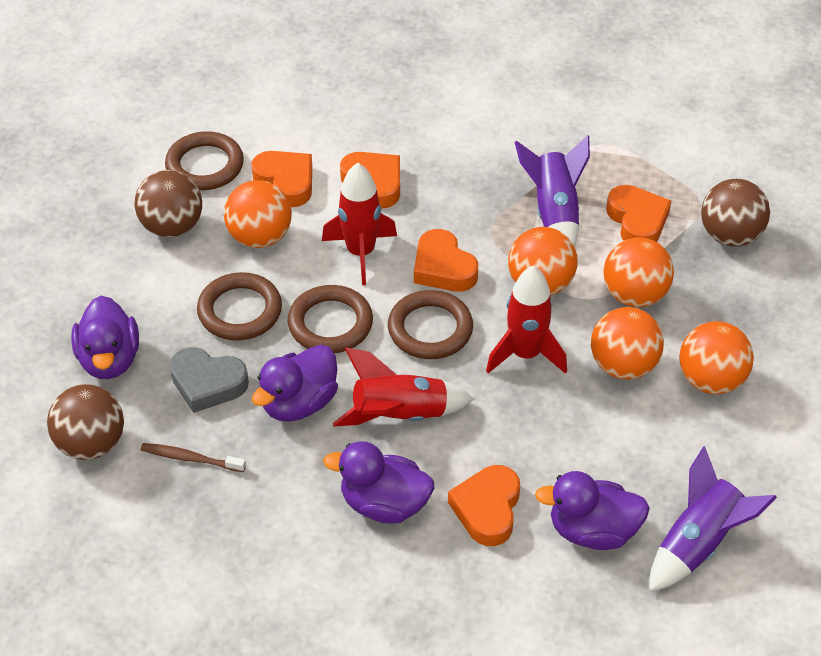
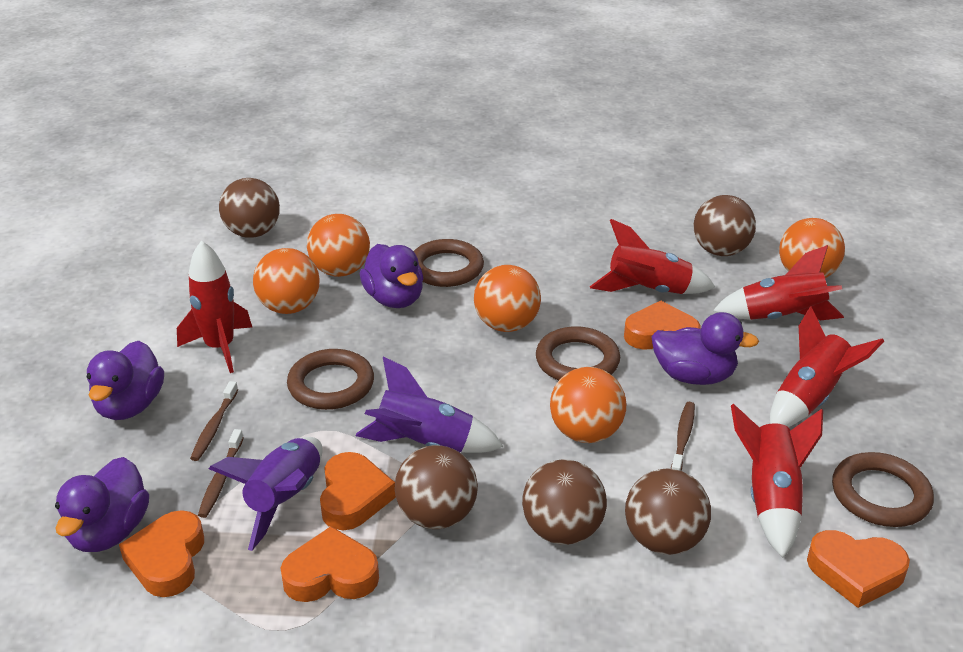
brown ball: [47,384,124,460] [134,170,202,237] [701,179,770,247] = 3 -> [219,178,280,238] [395,445,478,529] [522,459,607,545] [625,468,711,555] [694,195,756,256] = 5
brown toothbrush: [141,443,246,472] = 1 -> [190,381,238,461] [198,429,244,518] [671,402,695,471] = 3
grey heart: [170,347,249,413] = 1 -> none = 0
red rocket: [322,163,397,285] [333,348,474,426] [486,266,567,374] = 3 -> [177,240,252,373] [590,219,715,294] [713,245,844,320] [731,404,823,558] [770,307,884,427] = 5

